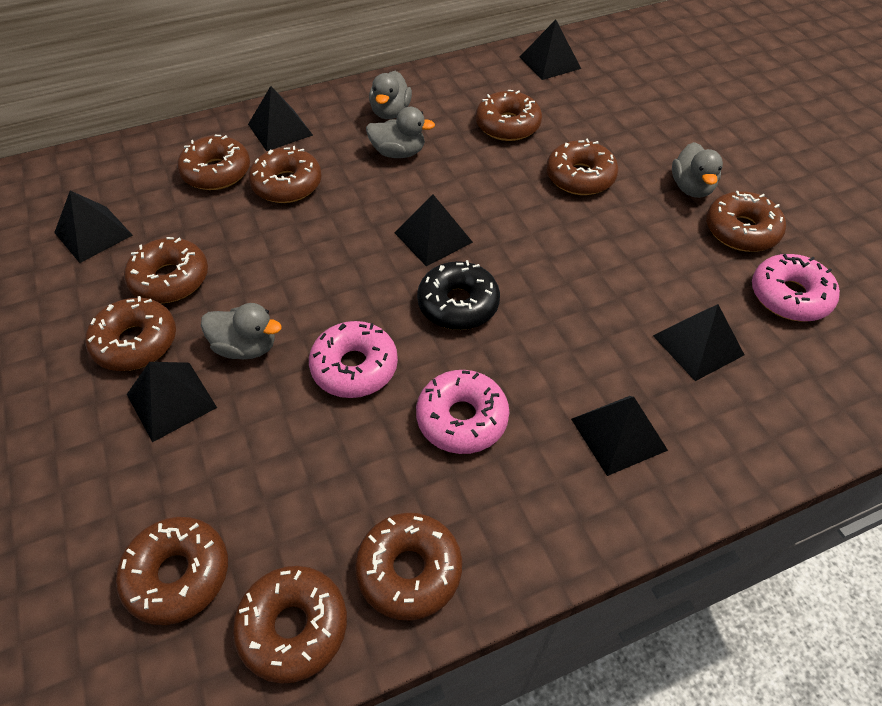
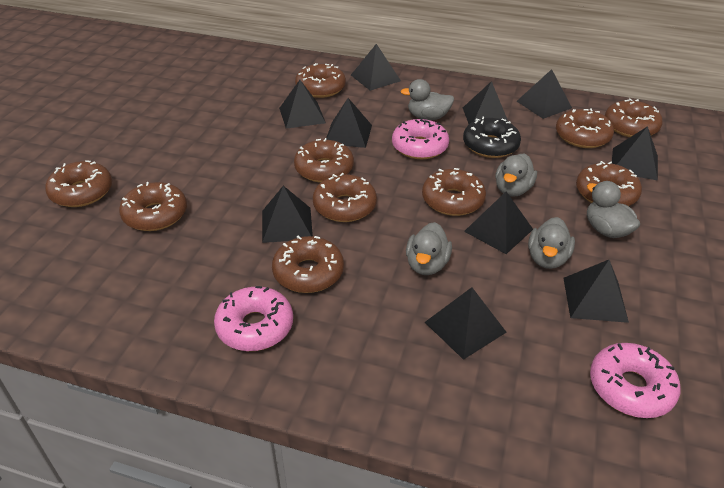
black pyramid: [54,191,133,263] [127,362,217,442] [248,86,313,151] [394,194,473,266] [520,20,581,80] [571,396,668,476] [653,304,744,381] = 7 -> [262,186,313,243] [279,80,326,129] [326,98,372,148] [351,44,401,91] [425,287,506,360] [463,81,508,124] [464,191,533,254] [516,69,572,119] [563,260,629,323] [612,126,658,181] = 10
grey duck: [201,303,282,359] [366,107,435,158] [369,71,412,119] [672,142,723,198] = 4 -> [400,79,454,120] [406,222,452,275] [495,153,537,197] [528,217,575,269] [587,181,640,238] = 5

